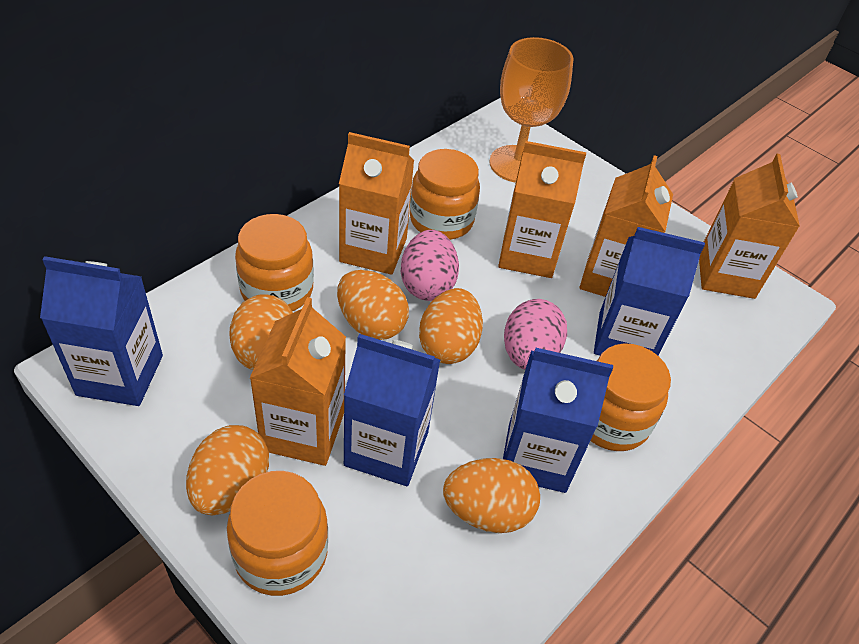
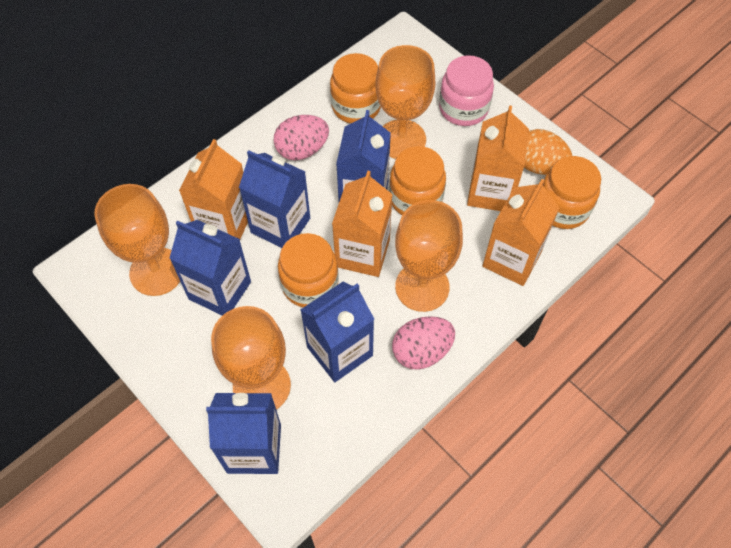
blue carton: [40,256,163,406] [344,334,440,486] [503,348,613,493] [594,227,705,356] = 4 -> [169,220,251,316] [206,393,281,474] [239,150,310,248] [301,282,374,382] [336,110,391,201] = 5
orange carton: [250,297,346,466] [339,132,414,275] [498,141,586,278] [579,155,673,297] [699,154,800,299] = 5 -> [179,139,248,239] [332,171,393,277] [467,105,529,211] [483,179,560,286] = 4
orange egg: [186,425,269,515] [229,294,293,370] [337,270,409,340] [419,288,483,364] [443,458,540,533] = 5 -> [524,129,572,175] = 1
orange goblet: [489,37,574,182] = 1 -> [94,184,180,296] [211,306,291,409] [376,45,435,159] [395,200,463,312] = 4
pink jar: none = 0 -> [439,55,494,126] = 1

